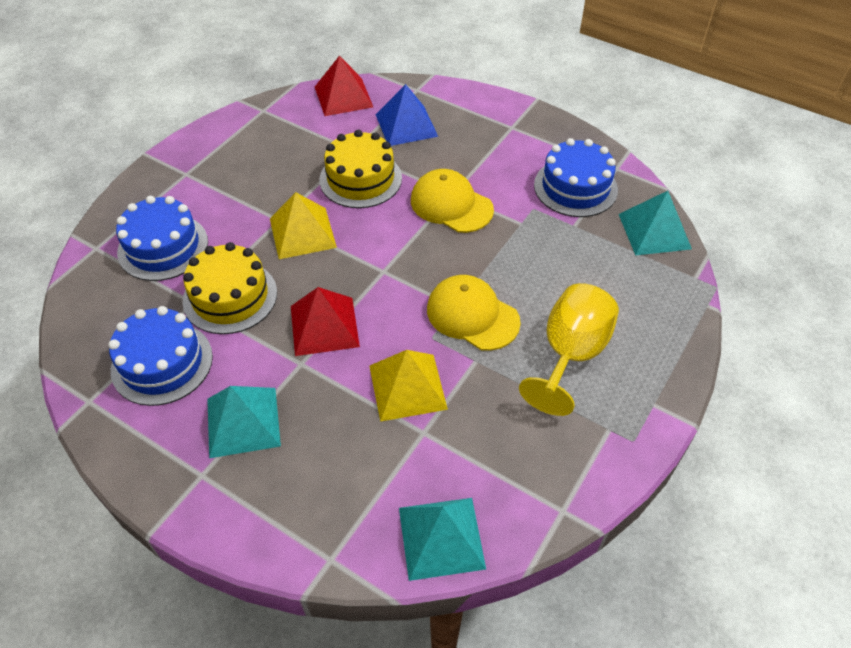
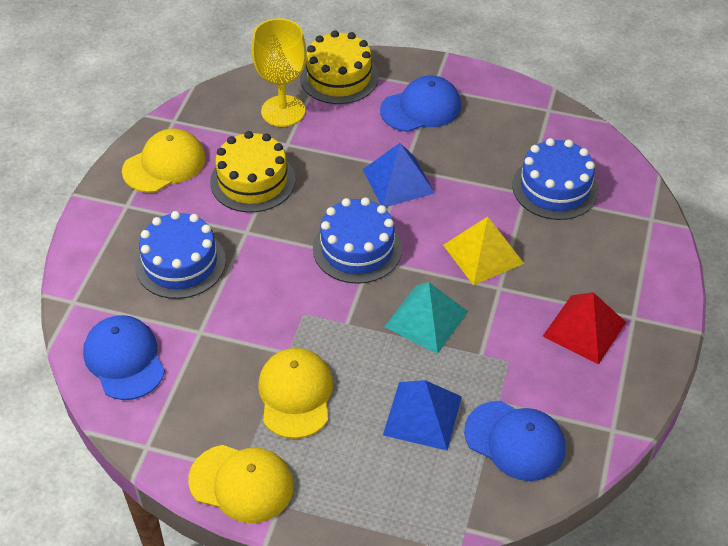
blue cap: none = 0 -> [83,315,165,400] [380,76,461,132] [464,401,566,481] = 3
blue pyramid: [376,84,438,146] = 1 -> [362,143,435,207] [383,380,462,450] = 2
red pyramid: [291,287,360,356] [315,55,373,116] = 2 -> [543,292,626,365] = 1
turquoise pyramid: [207,386,281,458] [399,498,486,581] [619,191,692,256] = 3 -> [384,282,468,354] = 1
yellow cap: [411,169,494,233] [427,275,521,351] = 2 -> [122,129,206,193] [188,445,294,523] [258,348,333,439] = 3
yellow pyramid: [270,192,337,259] [369,350,448,422] = 2 -> [443,217,524,285] = 1

